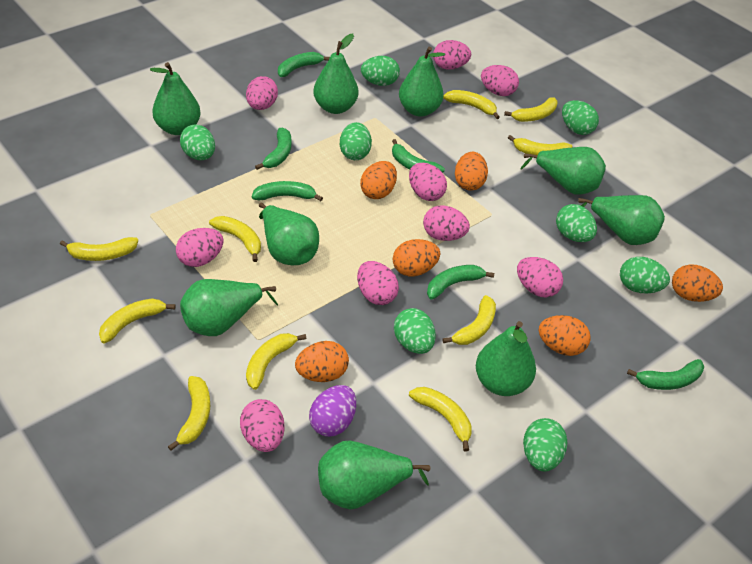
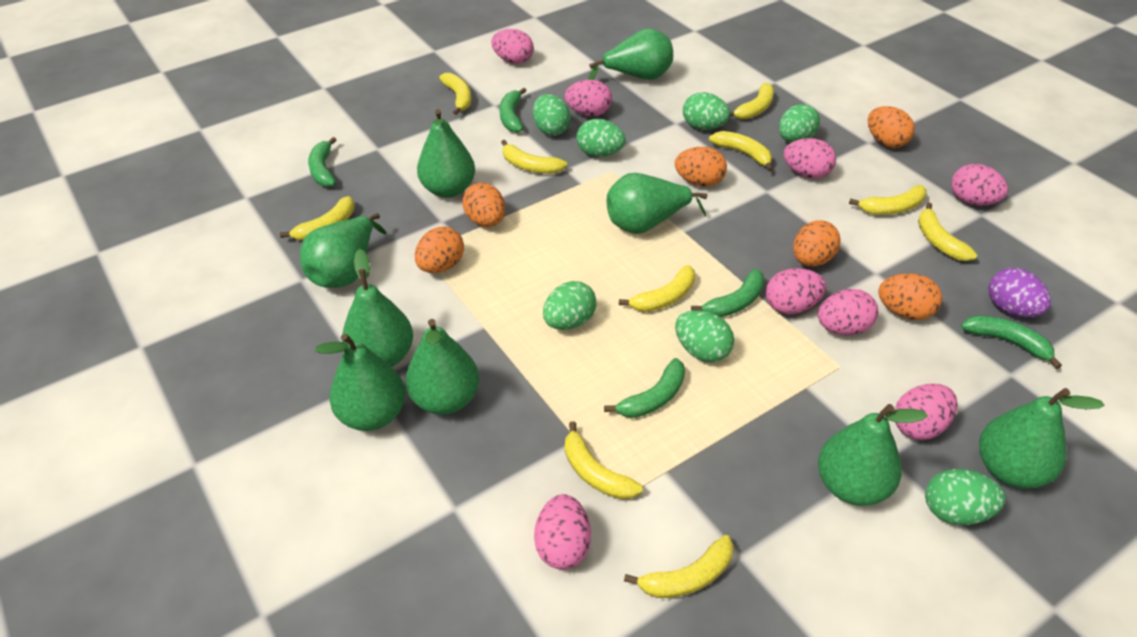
green banana: [252,181,323,201] [255,128,292,170] [278,52,330,77] [392,139,445,173] [427,265,494,299] [627,359,704,390] = 6 -> [308,137,336,187] [500,88,527,133] [604,358,685,418] [691,269,764,317] [961,315,1062,369] = 5
green egg: [180,125,215,160] [340,122,372,160] [361,56,400,86] [394,308,436,354] [523,418,567,471] [556,204,597,242] [562,100,599,135] [620,257,670,294] = 8 -> [533,94,571,136] [543,281,597,330] [576,119,626,157] [675,310,734,362] [683,92,730,130] [779,104,820,143] [925,469,1005,525] = 7
pink egg: [176,228,224,267] [240,399,285,452] [246,76,278,110] [357,261,399,305] [409,163,447,201] [423,205,470,241] [433,40,471,69] [481,65,519,96] [517,257,563,297] = 9 -> [491,29,534,64] [534,494,591,570] [565,80,612,116] [766,268,826,314] [784,138,836,179] [818,289,878,335] [895,384,957,440] [951,164,1008,206] = 8

